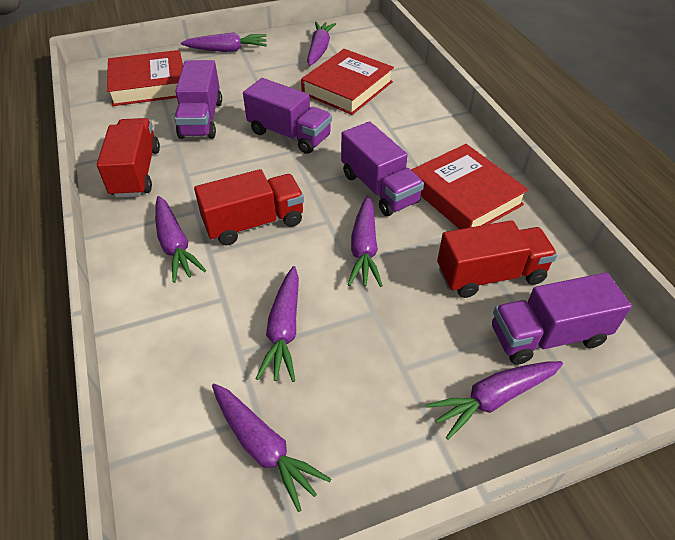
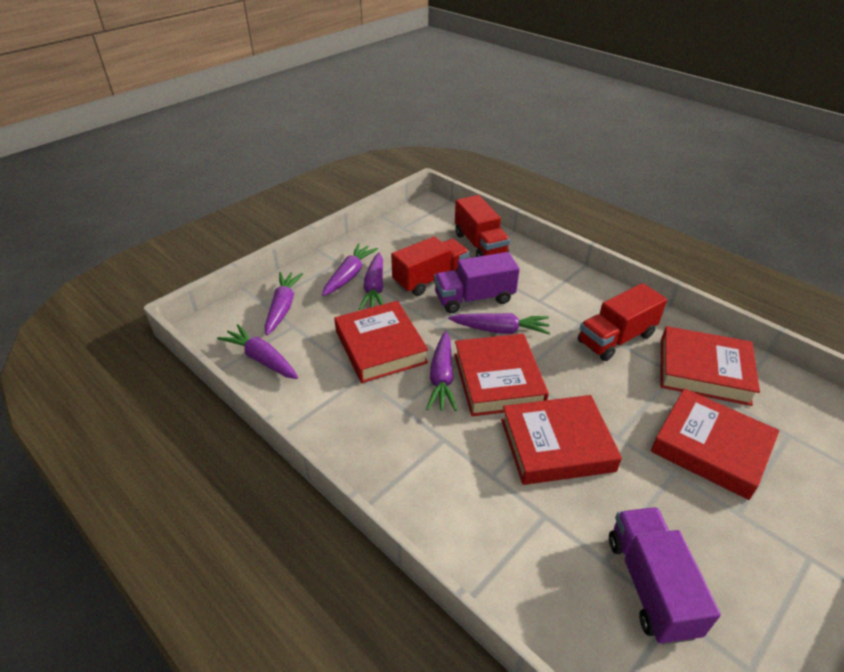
purple carrot: [155,196,206,283] [181,32,267,52] [212,384,331,512] [256,266,299,382] [307,22,336,66] [348,196,383,287] [425,361,563,440] = 7 -> [217,324,298,379] [265,272,303,335] [322,243,378,296] [359,253,383,310] [426,331,457,411] [449,313,550,335] = 6
purple truck: [174,60,222,139] [243,78,332,154] [341,121,424,216] [492,273,632,365] = 4 -> [434,252,520,313] [609,507,721,645] = 2
red book: [107,50,183,106] [301,49,394,115] [411,144,529,229] = 3 -> [334,301,428,383] [454,334,549,416] [501,395,622,485] [651,388,780,500] [660,326,760,406] = 5

